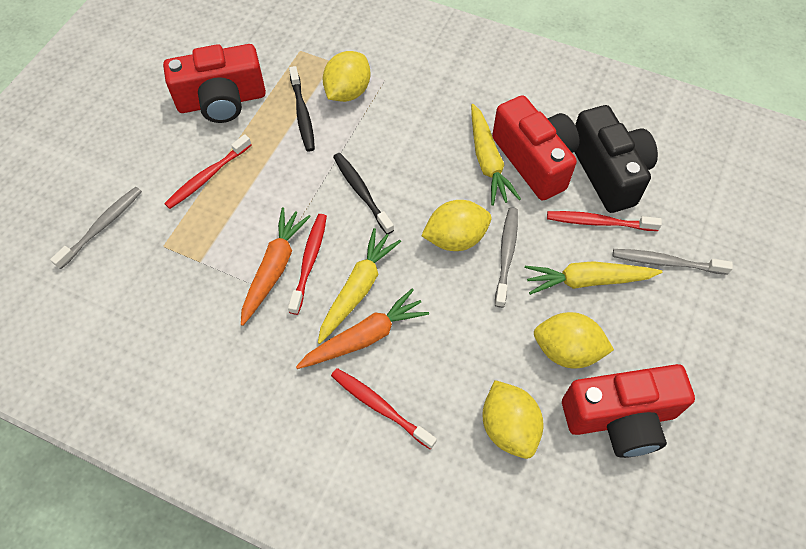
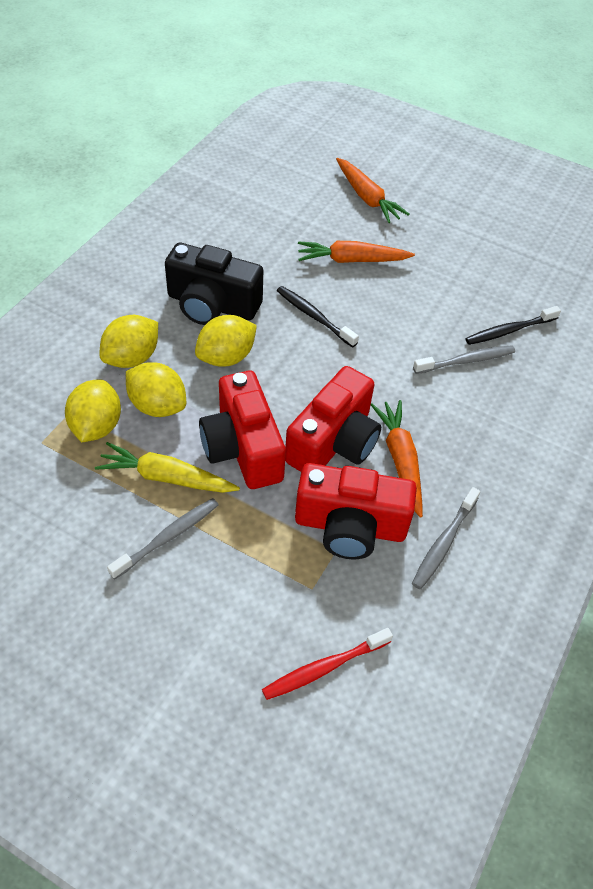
orange carrot: [241,208,311,326] [296,289,429,369] = 2 -> [298,241,415,263] [336,158,409,223] [371,400,423,518] = 3
red toothbrush: [164,134,251,209] [288,214,327,315] [331,368,437,449] [547,211,662,231] = 4 -> [262,628,393,700] = 1
yellow carrot: [318,228,401,344] [471,104,521,206] [525,261,662,295] = 3 -> [95,442,240,493] = 1

